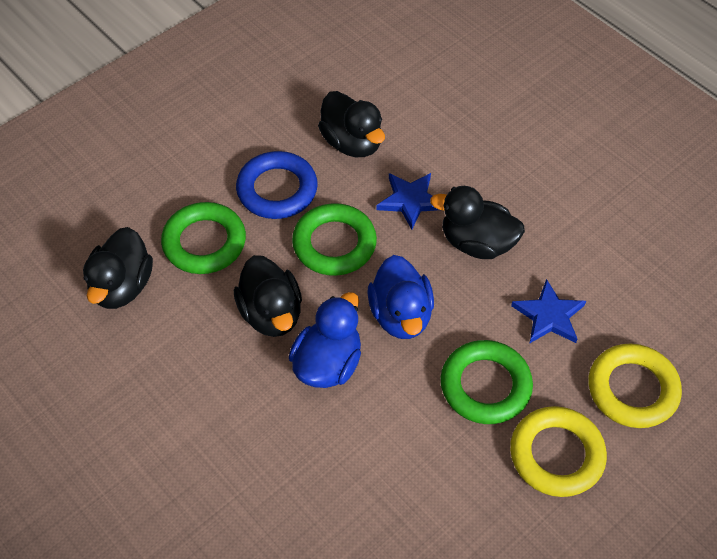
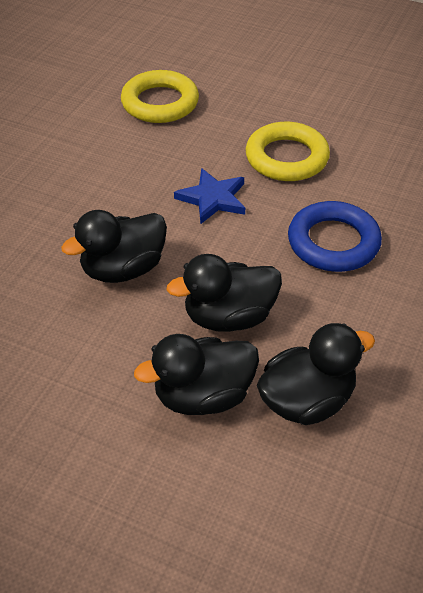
blue duck: [289,292,361,388] [367,255,434,339] = 2 -> none = 0
blue star: [376,173,439,230] [511,279,586,343] = 2 -> [174,168,245,224] = 1
green ring: [161,202,246,274] [292,203,377,276] [441,340,533,424] = 3 -> none = 0

